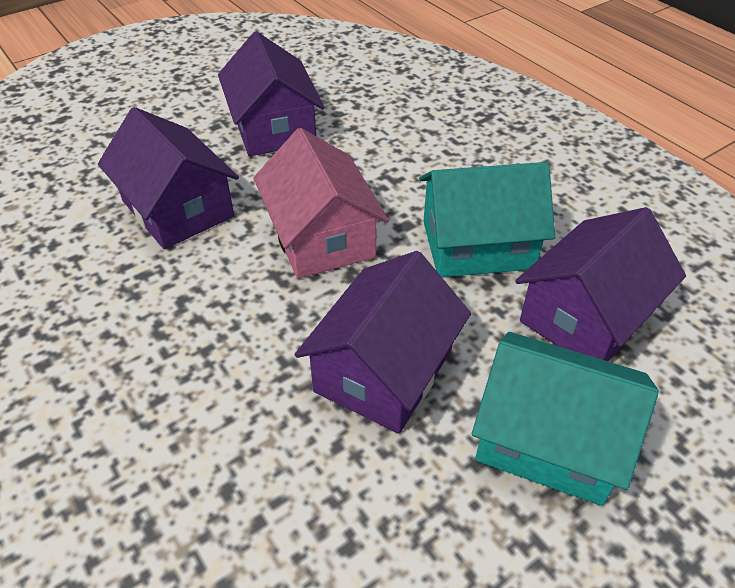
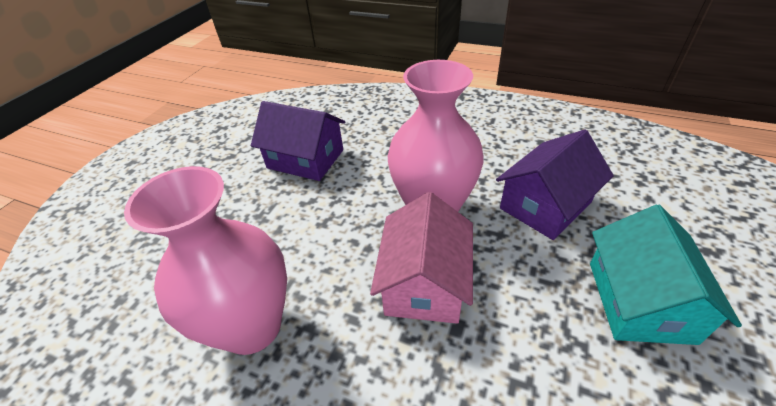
pink vase: none = 0 -> [124,166,287,355] [388,60,484,212] = 2
purple house: [98,107,239,249] [218,31,324,156] [294,251,471,434] [515,207,686,361] = 4 -> [251,101,345,181] [496,130,614,240] = 2
turquoise house: [419,162,555,277] [472,332,659,506] = 2 -> [590,205,742,345] = 1

